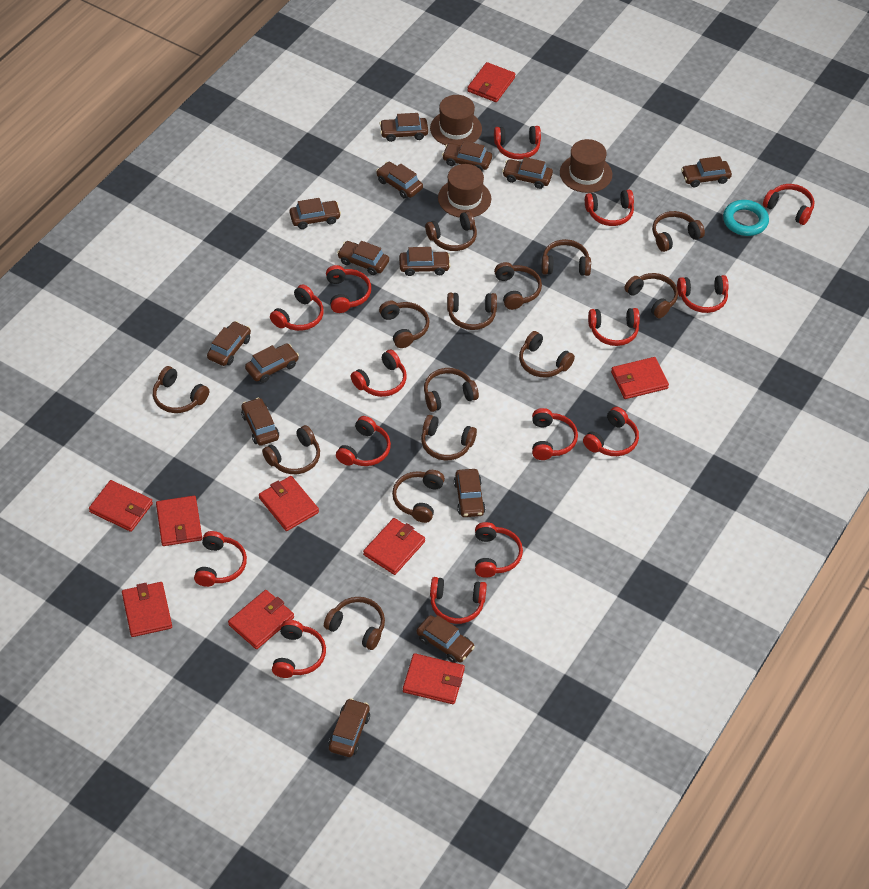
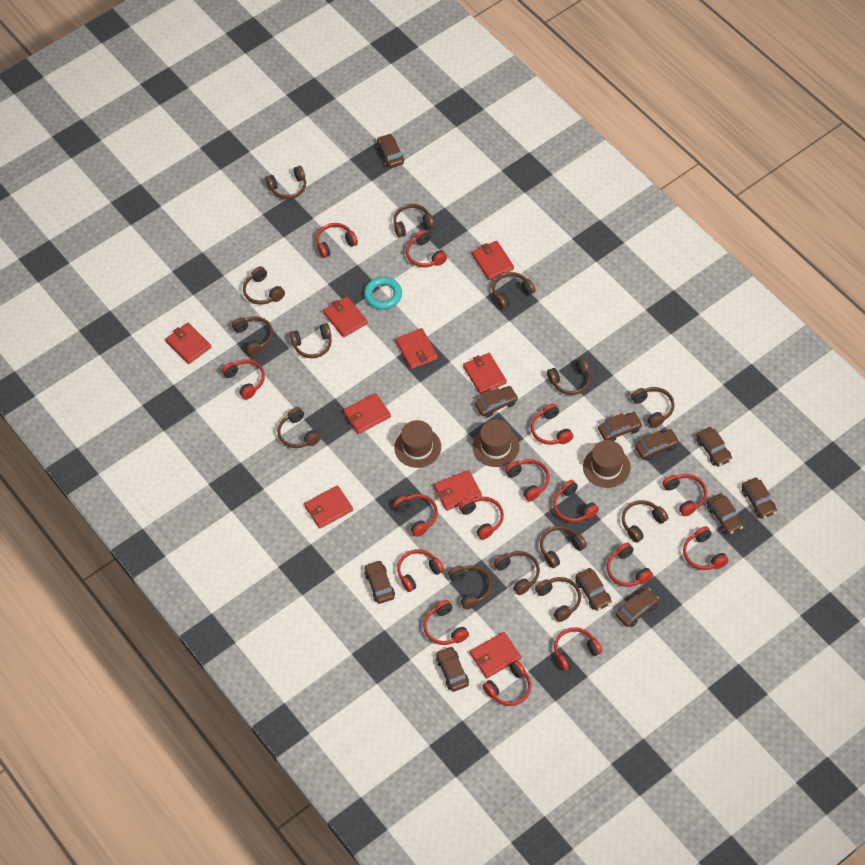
brown car: [207,321,251,366] [241,398,279,446] [245,343,299,383] [289,198,341,229] [328,698,370,757] [337,241,389,275] [376,162,423,199] [380,113,428,142] [399,247,450,276] [417,615,475,663] [442,141,492,171] [454,469,486,517] [502,157,553,189] [681,156,732,187] = 14 -> [364,560,395,604] [377,134,404,168] [436,646,469,692] [475,386,518,418] [575,568,612,611] [598,412,643,441] [616,588,659,627] [635,429,680,460] [696,427,732,467] [707,493,744,535] [742,478,777,519] = 11

